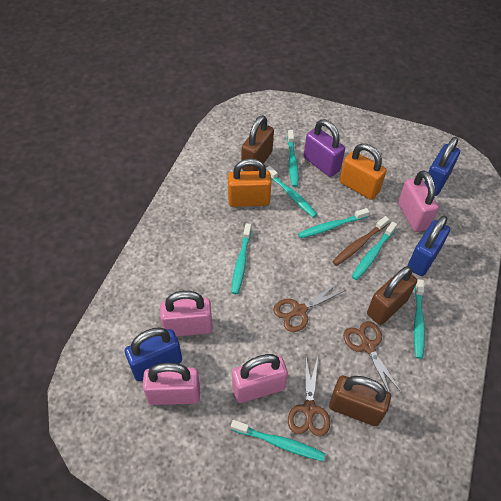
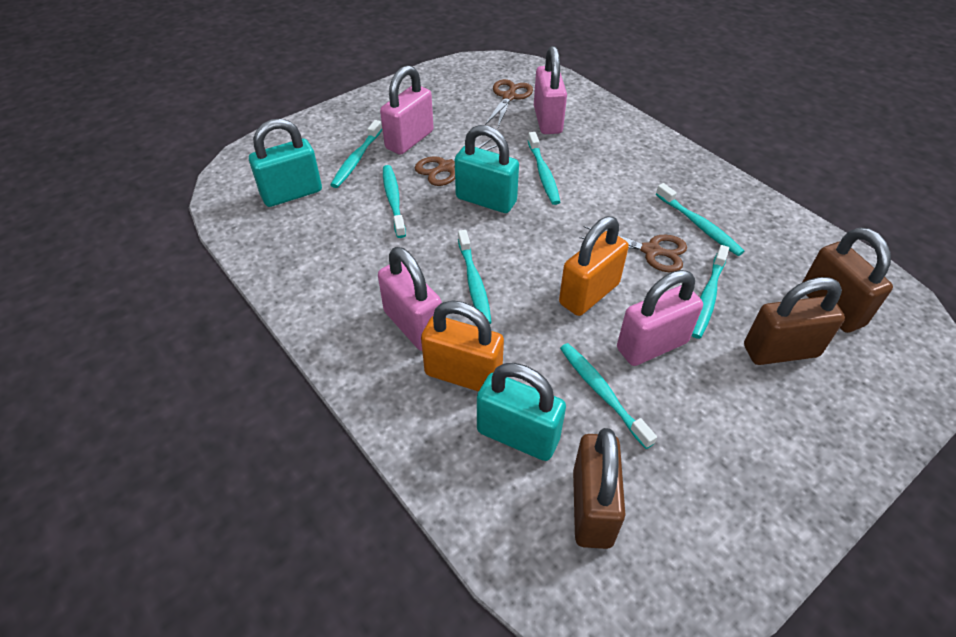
blue padlock: [125,327,182,381] [408,215,450,276] [424,137,460,196] = 3 -> none = 0
brown toothbrush: [332,216,390,266] = 1 -> none = 0
purple padlock: [304,119,345,177] = 1 -> none = 0
turquoise padlock: none = 0 -> [249,118,322,207] [455,125,519,213] [477,363,566,461] = 3

